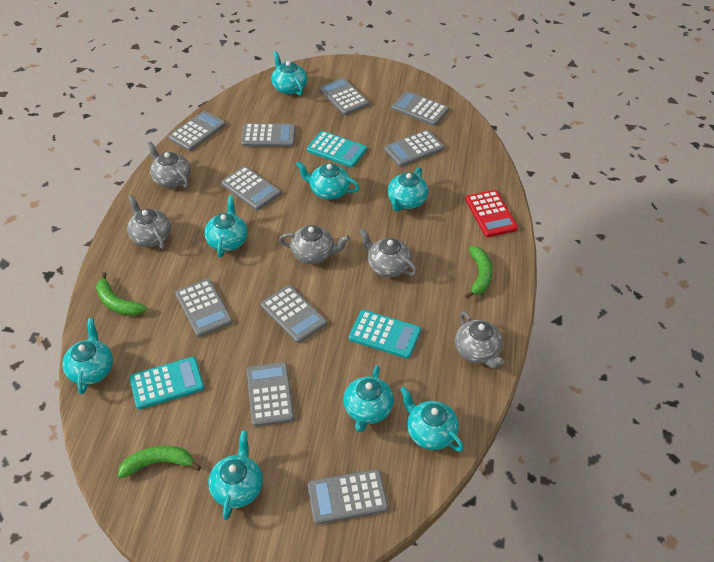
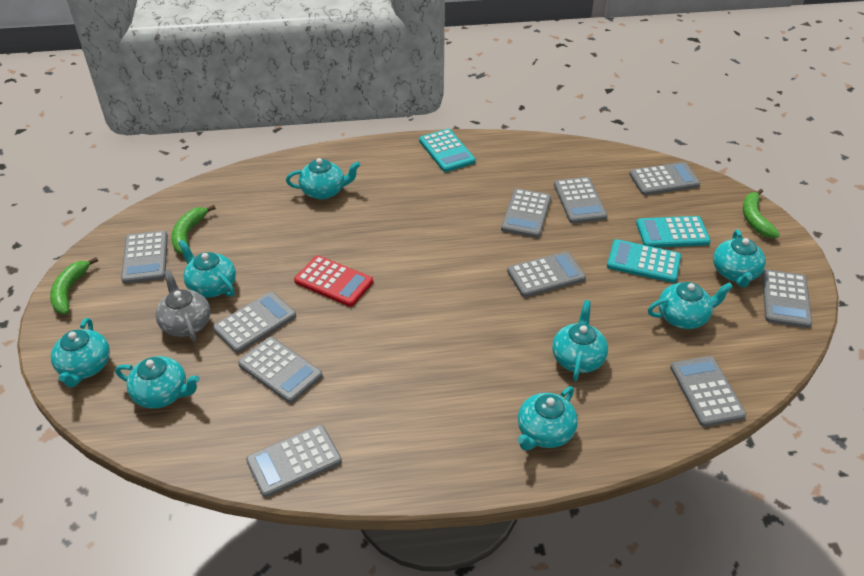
grey teapot: [127,195,171,249] [147,141,191,188] [279,225,350,264] [359,228,417,277] [455,311,505,369] = 5 -> [155,270,210,342] = 1

